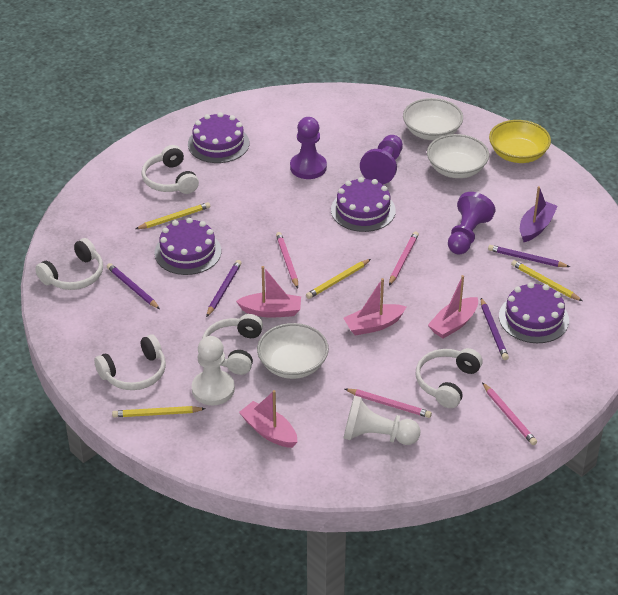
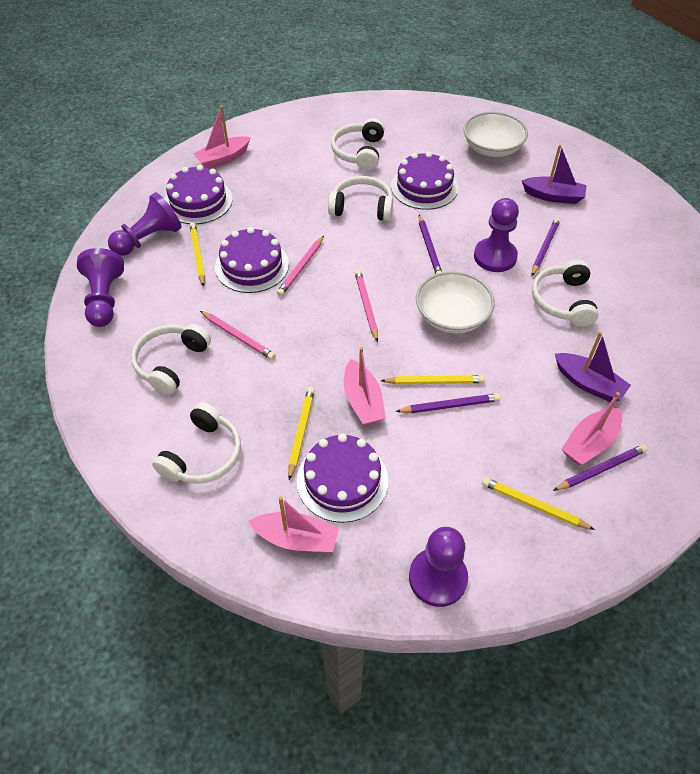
pink pencil: [276,232,298,288] [345,389,432,418] [389,231,419,286] [482,382,537,445] = 4 -> [200,311,276,360] [277,236,324,296] [355,270,378,342] = 3
purple boat: [520,186,558,242] = 1 -> [522,144,587,204] [555,332,631,402] = 2
purple pawn: [290,117,327,179] [360,135,403,184] [448,192,495,255] = 3 -> [77,248,124,327] [108,192,182,256] [409,527,468,607] [474,198,519,272] = 4
white bowl: [257,323,329,379] [403,98,463,140] [427,134,489,178] = 3 -> [416,271,495,333] [463,111,528,157] = 2
white pawn: [192,336,235,405] [343,396,421,445] = 2 -> none = 0
yellow bowl: [489,120,551,163] = 1 -> none = 0

